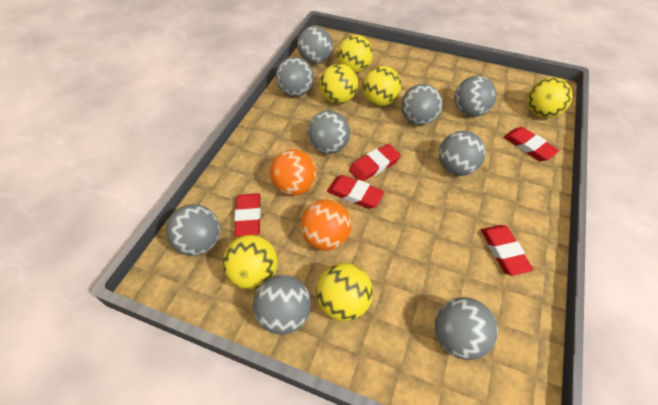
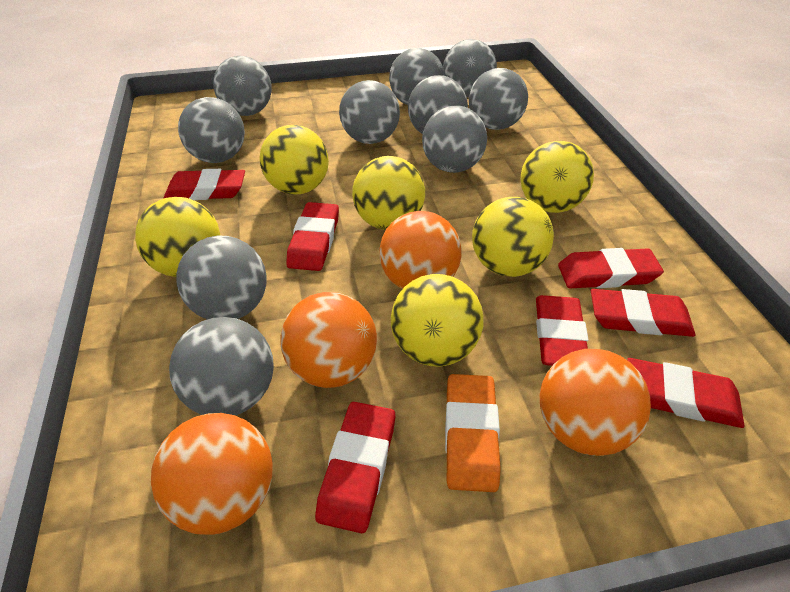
grey ball: [166,204,220,256] [253,275,311,334] [276,57,314,97] [297,26,333,64] [307,110,350,154] [401,84,442,125] [435,297,498,360] [439,131,486,176] [454,76,496,117] = 9 -> [169,317,274,415] [176,236,267,319] [178,97,245,163] [213,56,272,116] [339,80,400,144] [389,48,444,105] [408,75,468,134] [422,105,487,173] [443,39,497,97] [469,68,528,130] = 10
orange ball: [270,149,317,196] [300,200,351,251] = 2 -> [151,413,272,535] [280,292,377,388] [379,211,461,289] [540,349,651,456] = 4
orange eraser: none = 0 -> [445,374,501,492] = 1
red eraser: [234,193,261,237] [327,175,385,209] [349,144,401,181] [481,225,533,276] [504,127,559,161] = 5 -> [164,169,245,200] [286,202,339,271] [315,402,395,533] [536,295,588,366] [558,248,664,289] [591,289,695,337] [627,358,745,428] = 7

